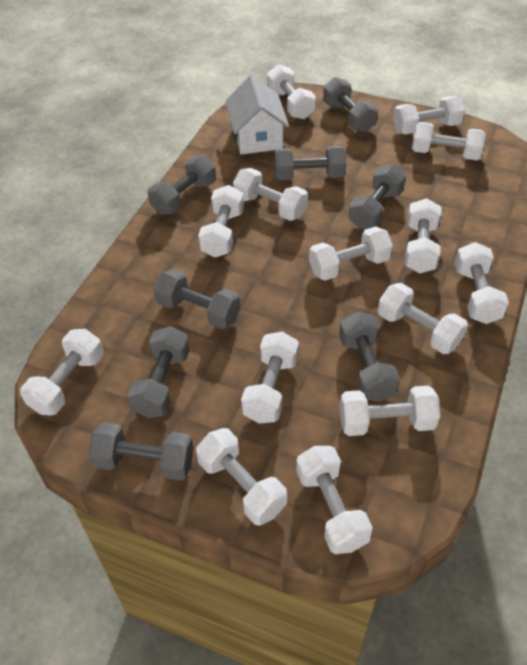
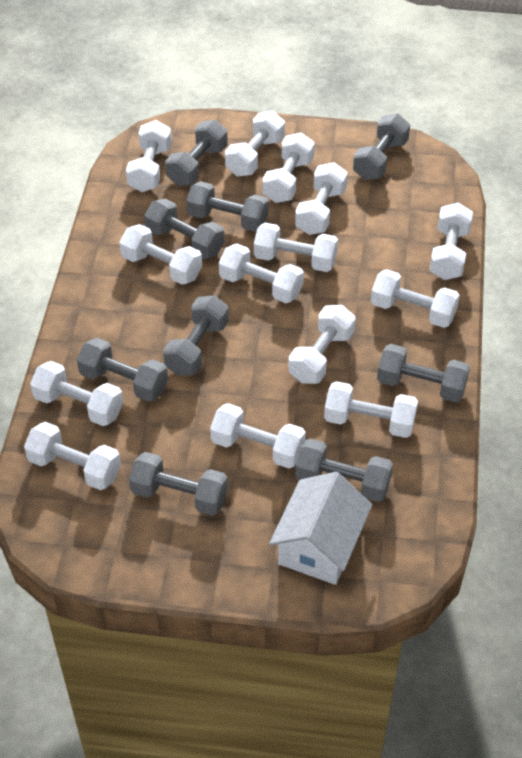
grey dumbbell: [88,422,194,481] [128,326,190,418] [148,155,216,215] [154,269,240,329] [274,146,347,180] [323,77,378,133] [339,312,400,402] [349,164,406,229] = 8 -> [77,338,168,402] [129,452,228,516] [144,198,224,259] [163,295,229,376] [165,120,228,186] [186,181,269,232] [295,438,393,502] [353,114,410,180] [377,344,470,402] = 9

